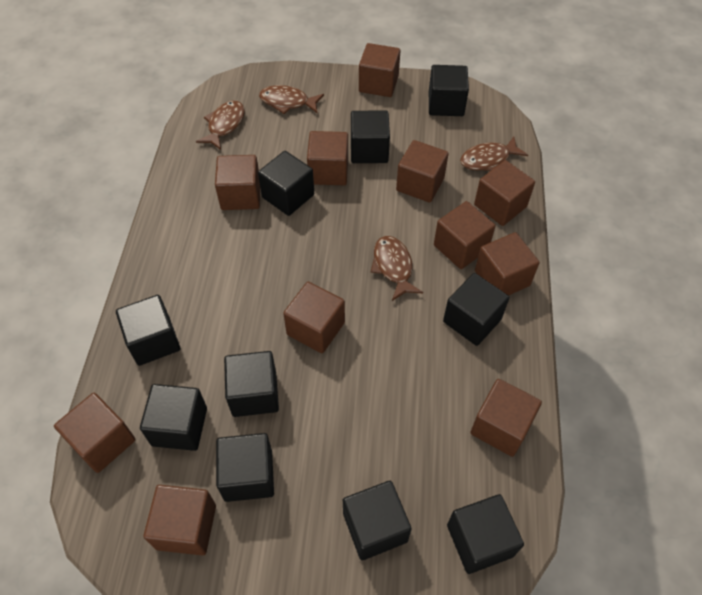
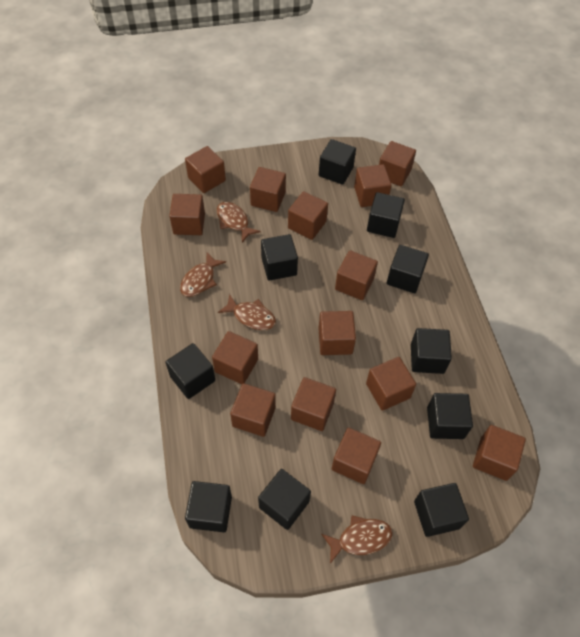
brown cube: [54,393,136,473] [143,485,216,556] [215,155,260,210] [283,282,345,353] [307,131,348,185] [359,43,401,97] [396,140,449,203] [434,201,496,269] [470,379,542,457] [474,160,535,226] [475,232,540,296] = 11 -> [169,194,205,235] [185,146,226,193] [212,331,258,384] [230,383,276,437] [250,167,286,212] [288,191,328,240] [291,377,336,431] [318,311,356,355] [332,428,381,484] [335,250,378,300] [354,164,392,207] [366,357,416,411] [379,141,416,187] [473,425,526,481] = 14

